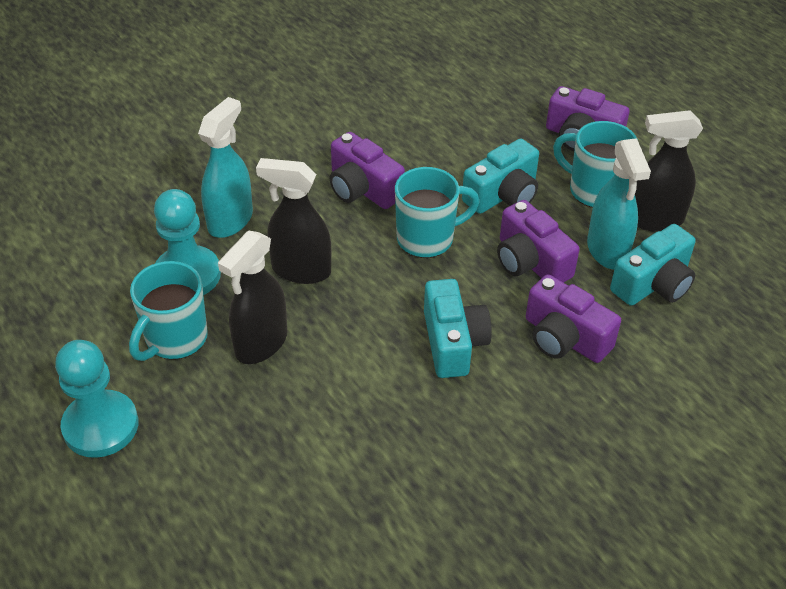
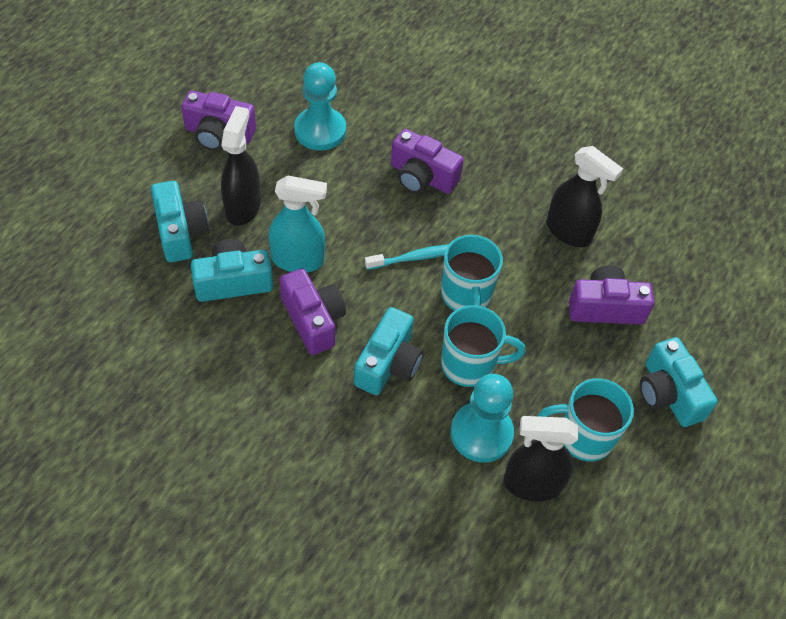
turquoise camera: [424,279,492,378] [462,139,539,214] [610,224,696,306] = 3 -> [151,181,209,262] [191,239,273,302] [354,307,423,395] [640,337,718,427] = 4
turquoise spray bottle: [198,97,253,238] [587,138,651,269] = 2 -> [269,175,327,272] = 1
turquoise toothbrush: none = 0 -> [365,244,449,270] = 1

